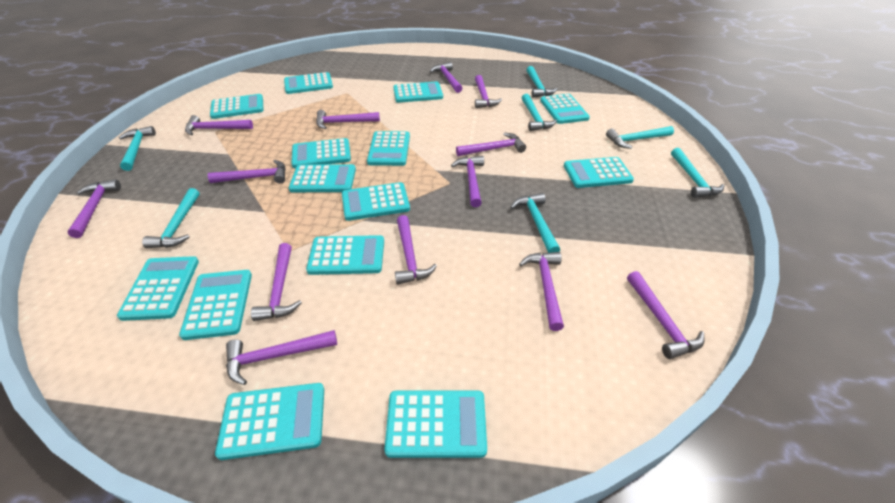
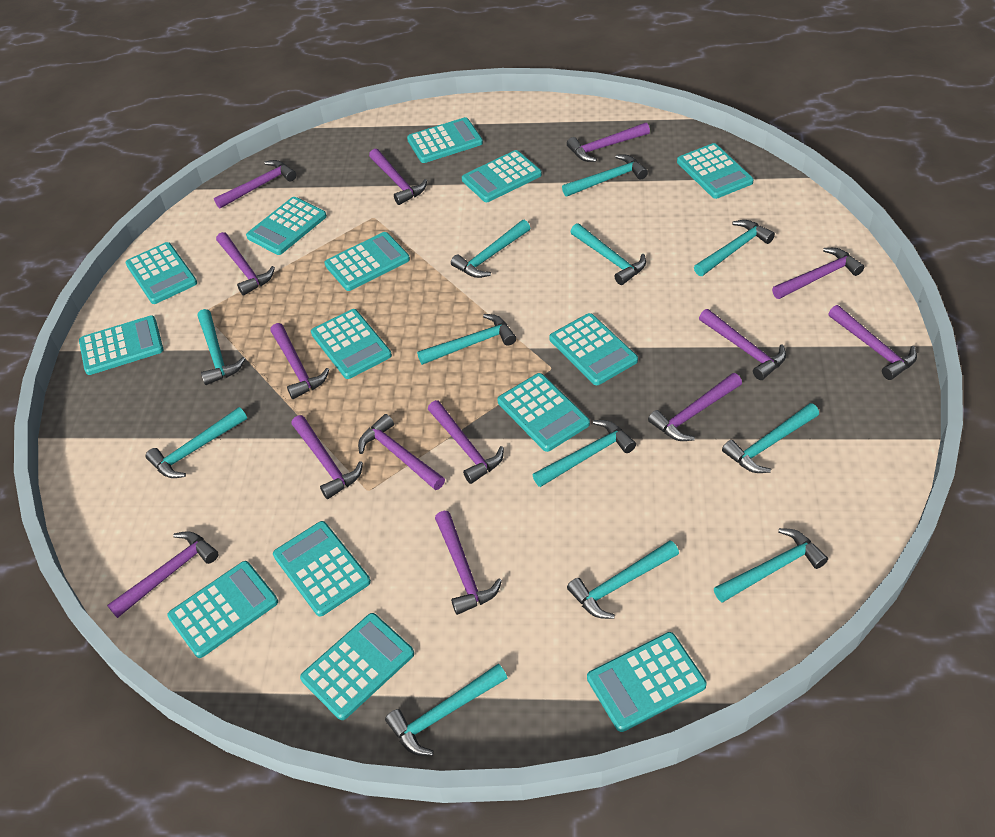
purple hammer: [67,179,121,238] [185,115,253,135] [208,160,286,184] [226,330,337,385] [251,243,302,321] [316,110,380,129] [395,215,437,285] [429,62,463,93] [451,156,484,207] [456,133,526,156] [475,75,502,108] [519,252,564,331] [627,271,704,359] = 13 -> [107,531,218,618] [214,160,296,208] [216,232,275,295] [270,323,329,399] [291,415,363,499] [358,414,445,490] [369,149,427,205] [428,400,504,484] [435,511,502,615] [567,123,650,162] [648,373,742,441] [699,309,786,380] [772,248,864,299] [828,305,917,380] = 14
turquoise hammer: [119,126,156,171] [142,188,200,248] [511,193,560,253] [522,94,557,131] [527,66,557,98] [606,126,674,149] [671,148,724,198] = 7 -> [146,407,247,478] [198,309,245,385] [385,664,507,756] [417,314,516,365] [451,220,530,278] [533,420,636,487] [562,155,648,197] [567,540,679,619] [570,223,646,285] [694,220,775,276] [714,528,828,603] [722,403,819,473] = 12

